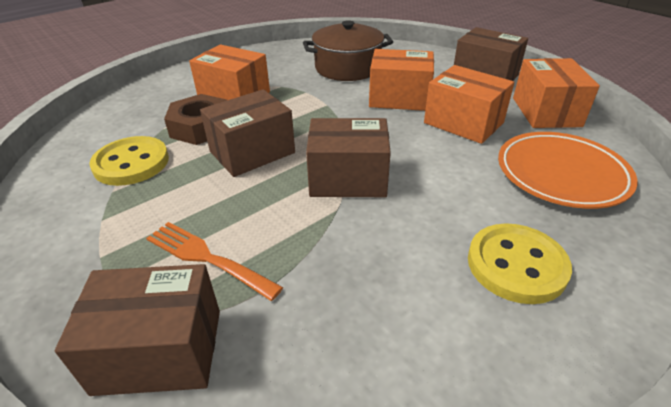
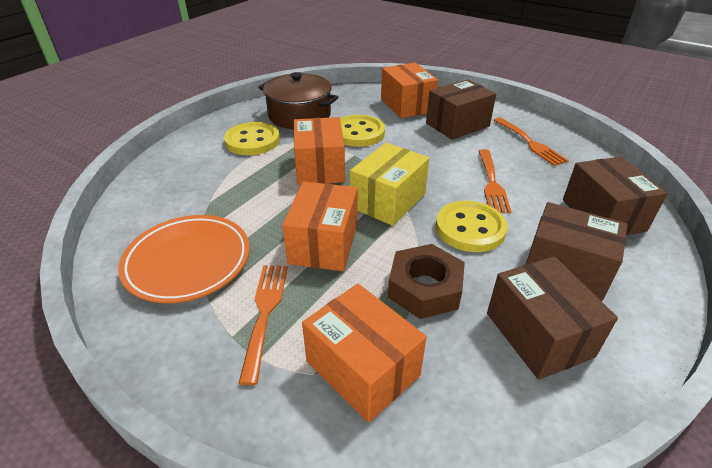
orange fork: [146,222,283,301] = 1 -> [238,265,288,385] [479,149,511,214] [494,117,569,166] = 3
yellow box: none = 0 -> [350,143,429,226] = 1
yellow button: [89,136,169,186] [468,223,572,304] = 2 -> [224,122,280,155] [340,115,385,147] [436,201,508,252] = 3

